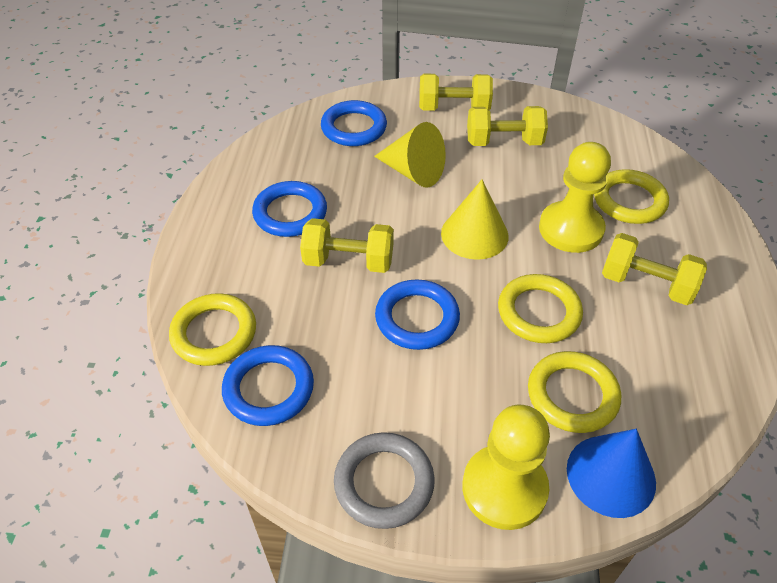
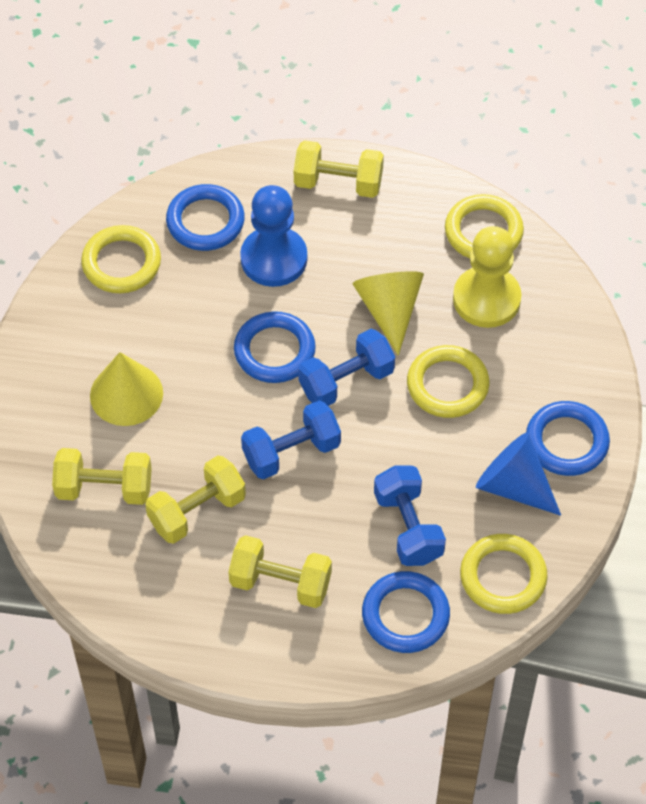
blue dumbbell: none = 0 -> [241,400,341,480] [298,329,395,406] [374,465,446,566] = 3
blue pawn: none = 0 -> [240,185,307,287] = 1
grey ring: [334,432,435,529] = 1 -> none = 0
yellow pawn: [462,405,550,530] [539,142,611,253] = 2 -> [453,226,521,328] = 1

